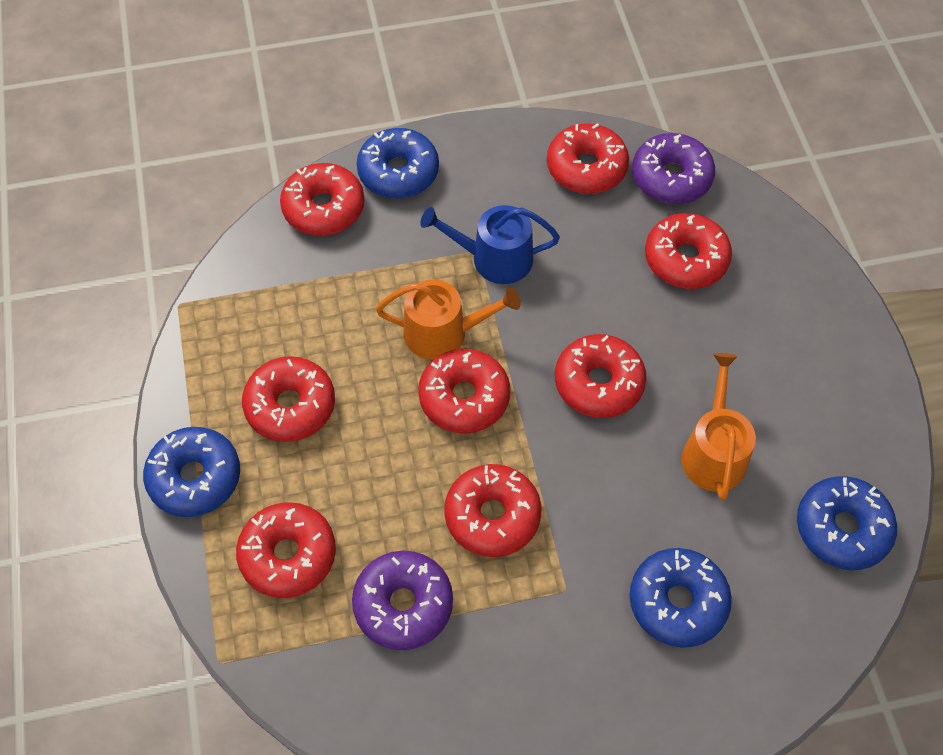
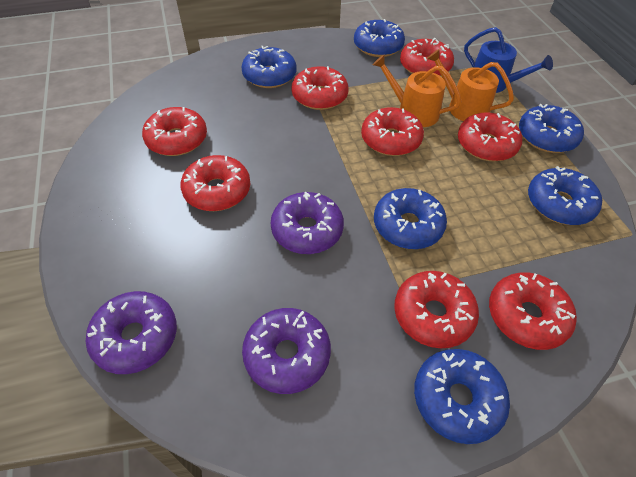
blue donut: [143,427,240,517] [357,128,439,199] [630,548,732,648] [797,476,897,570] = 4 -> [241,46,297,88] [354,19,405,57] [374,188,447,249] [414,349,510,444] [519,104,584,153] [528,166,602,225] = 6
purple donut: [352,551,453,650] [632,133,715,204] = 2 -> [86,291,177,374] [242,308,331,394] [270,192,344,254] = 3

